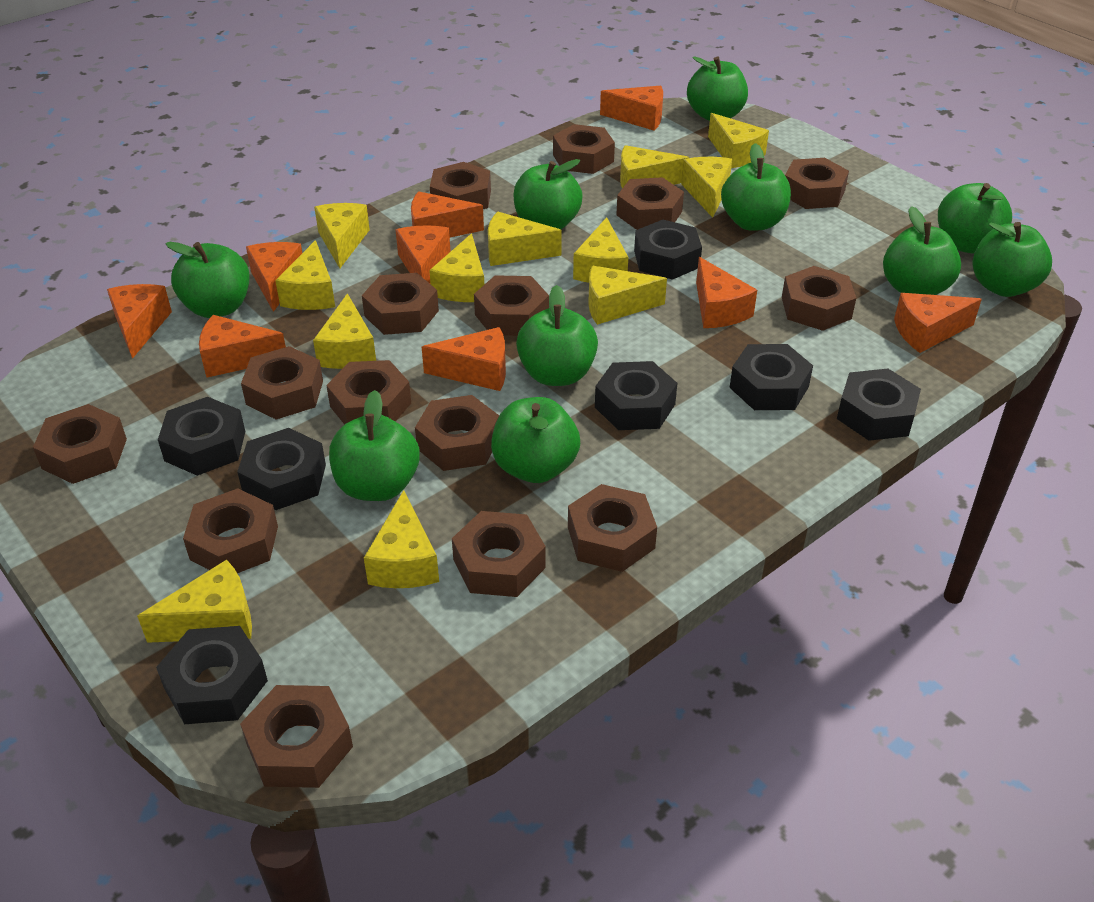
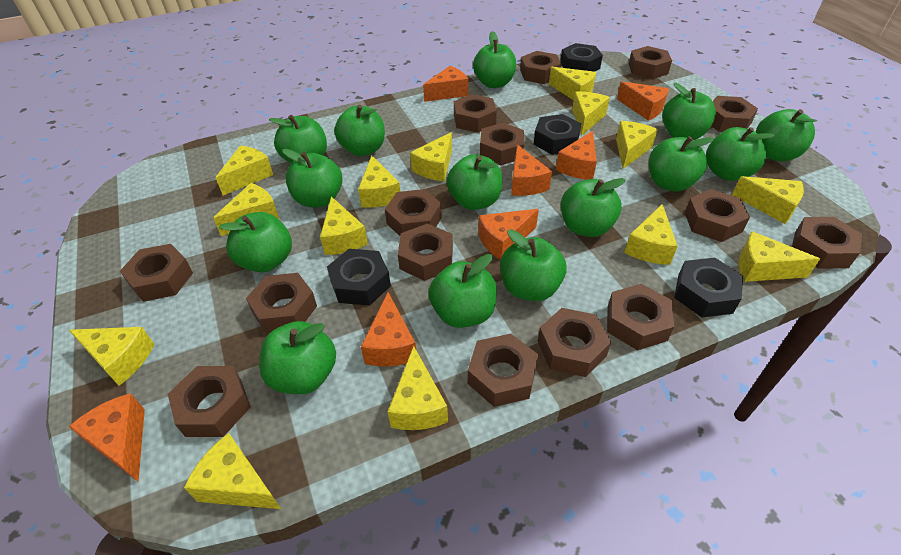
black nut: [156,626,268,724] [158,397,245,476] [237,428,326,510] [595,361,677,430] [634,220,702,280] [730,344,813,410] [837,369,921,441] = 7 -> [327,249,391,306] [534,114,581,155] [560,43,603,72] [674,258,743,317] = 4
green apple: [165,242,249,318] [329,390,420,501] [491,397,580,483] [513,159,583,229] [516,285,598,386] [687,56,748,121] [721,143,791,231] [883,206,961,295] [938,183,1012,253] [973,222,1052,297] = 10 -> [219,212,292,273] [259,321,336,394] [269,115,327,163] [282,149,343,207] [334,105,385,156] [429,254,497,328] [447,154,503,210] [473,31,516,88] [500,229,567,301] [561,178,626,237] [649,136,714,191] [662,83,716,140] [706,127,775,181] [756,109,817,161] = 14
orange cheese: [107,284,172,359] [199,315,286,378] [246,242,302,312] [395,225,451,283] [411,191,484,237] [422,327,506,391] [600,86,663,131] [696,257,757,328] [894,293,982,353] = 9 -> [69,393,145,482] [361,292,416,366] [423,66,468,102] [478,209,539,260] [511,144,552,196] [556,131,597,180] [617,81,669,121] = 7
yellow cheese: [137,560,252,643] [275,240,335,310] [313,293,376,369] [314,203,370,268] [364,490,439,588] [429,233,484,302] [488,212,562,266] [573,217,628,283] [588,266,667,325] [620,145,689,189] [681,157,732,218] [708,113,769,168] = 12 -> [69,327,154,386] [184,433,281,509] [213,183,279,236] [216,145,273,195] [320,196,368,255] [358,156,400,208] [388,346,448,430] [410,132,452,181] [549,67,596,100] [572,92,610,136] [616,121,658,169] [624,204,678,265] [732,176,804,224] [739,231,820,282] = 14

